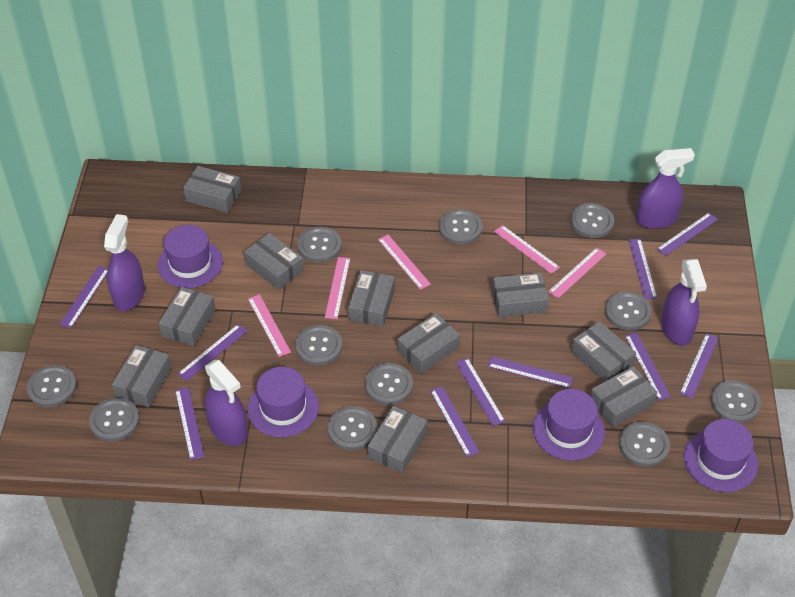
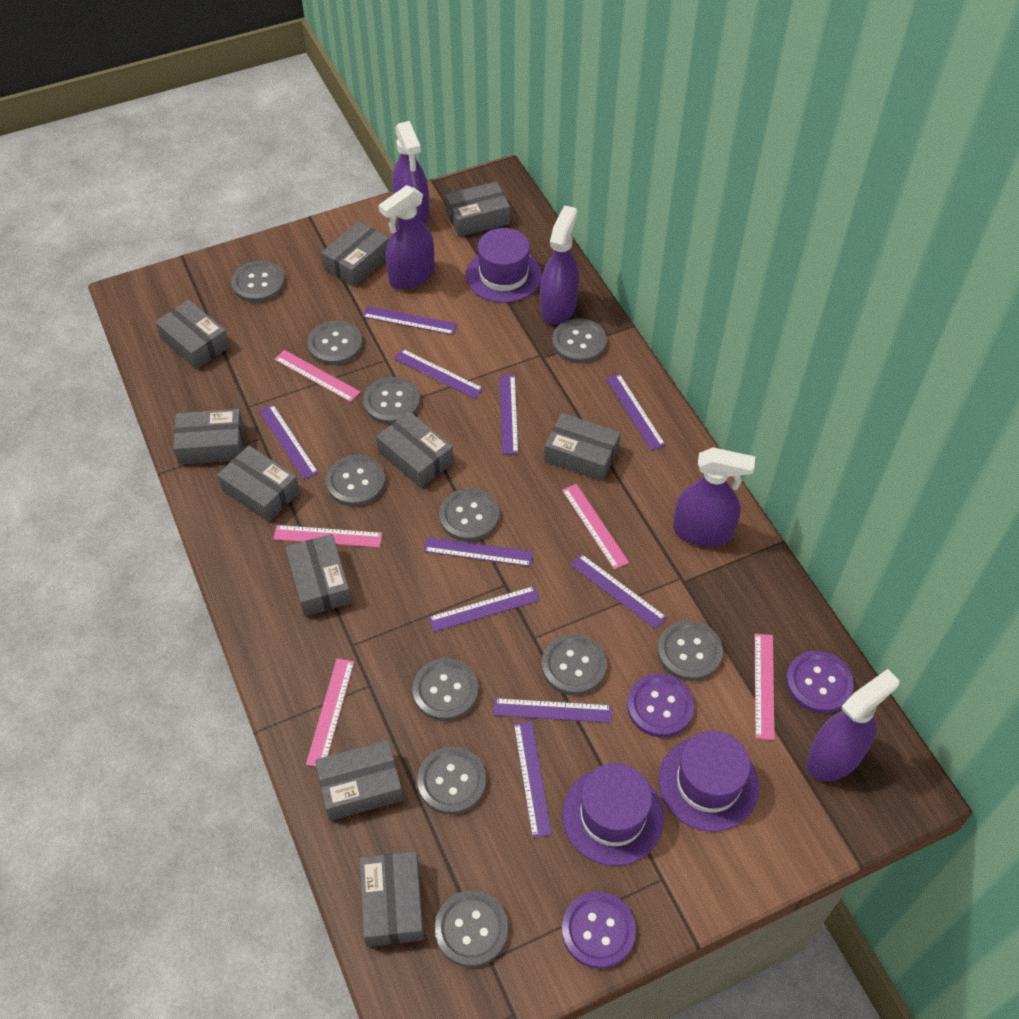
purple button: none = 0 -> [562,892,636,969] [627,674,694,737] [786,651,854,713] = 3
purple hat: [158,225,223,288] [248,367,319,438] [533,389,605,461] [684,419,758,492] = 4 -> [466,228,542,303] [562,763,664,866] [658,731,759,832] = 3
purple spray bottle: [104,214,145,311] [205,360,248,446] [636,148,695,229] [661,259,707,346] = 4 -> [379,185,435,290] [392,121,430,224] [540,205,579,325] [673,447,755,547] [806,669,899,781] = 5

